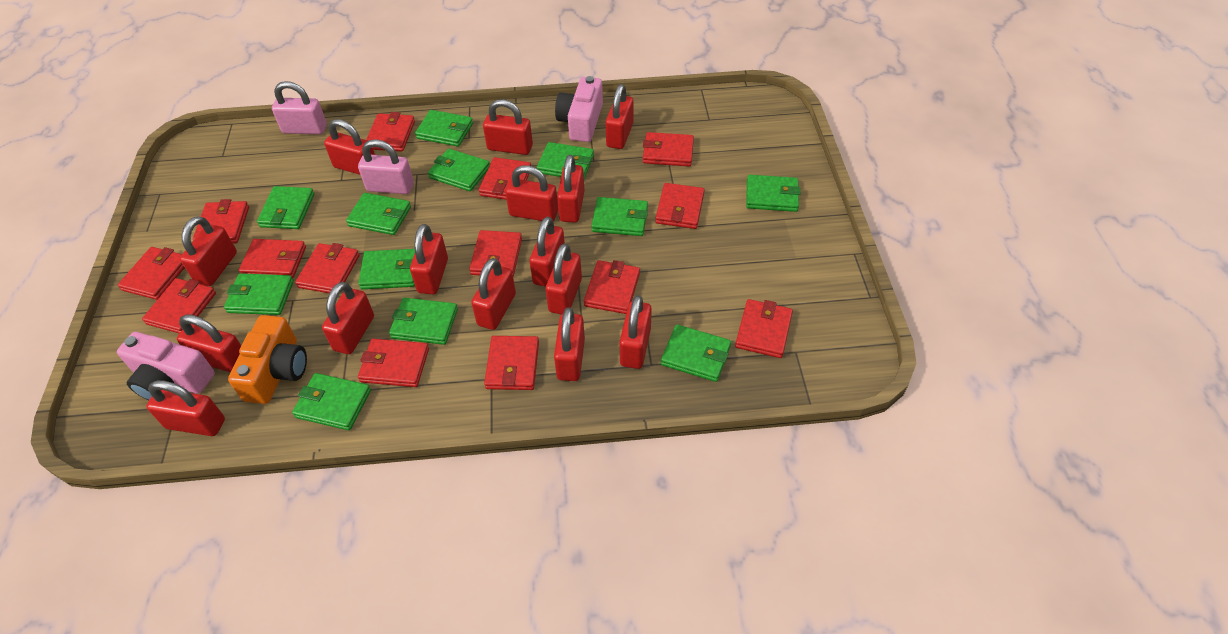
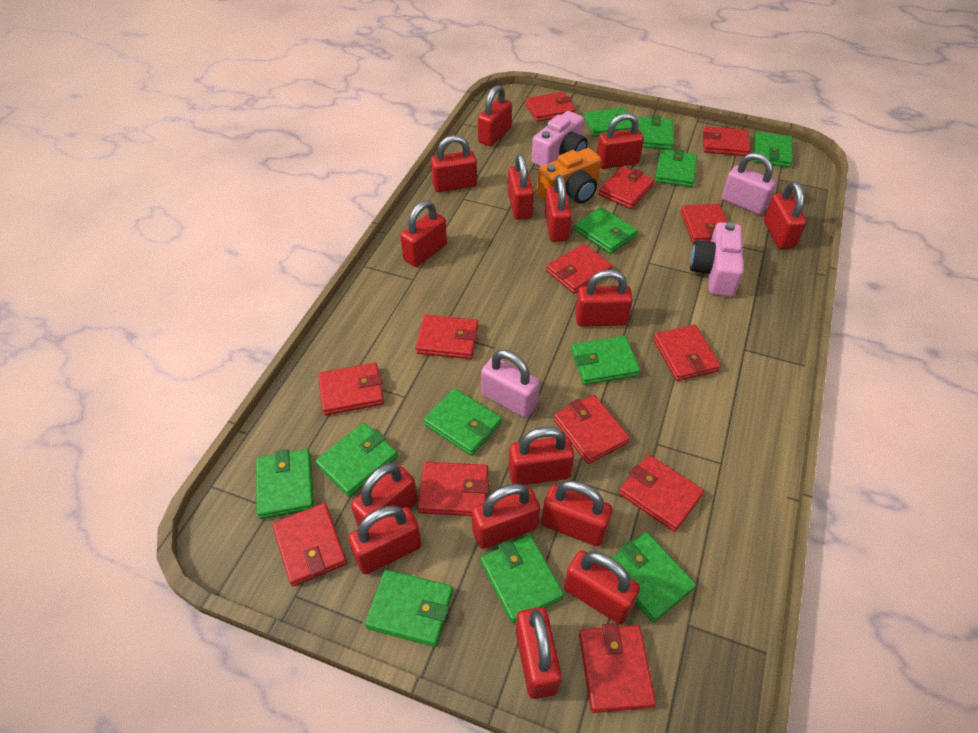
red wallet: [118,247,185,300] [142,278,216,334] [193,199,249,243] [239,239,306,278] [295,243,360,293] [358,339,429,387] [366,112,415,151] [469,230,522,277] [479,157,531,200] [484,336,539,390] [584,260,640,314] [643,132,694,167] [655,183,705,229] [735,299,793,358] = 14 -> [272,503,347,586] [318,362,384,415] [415,315,478,359] [418,462,489,516] [525,92,576,122] [546,244,612,294] [553,395,630,464] [579,623,656,713] [598,166,654,209] [619,455,704,532] [653,325,721,381] [680,204,728,243] [703,126,750,156] = 13

